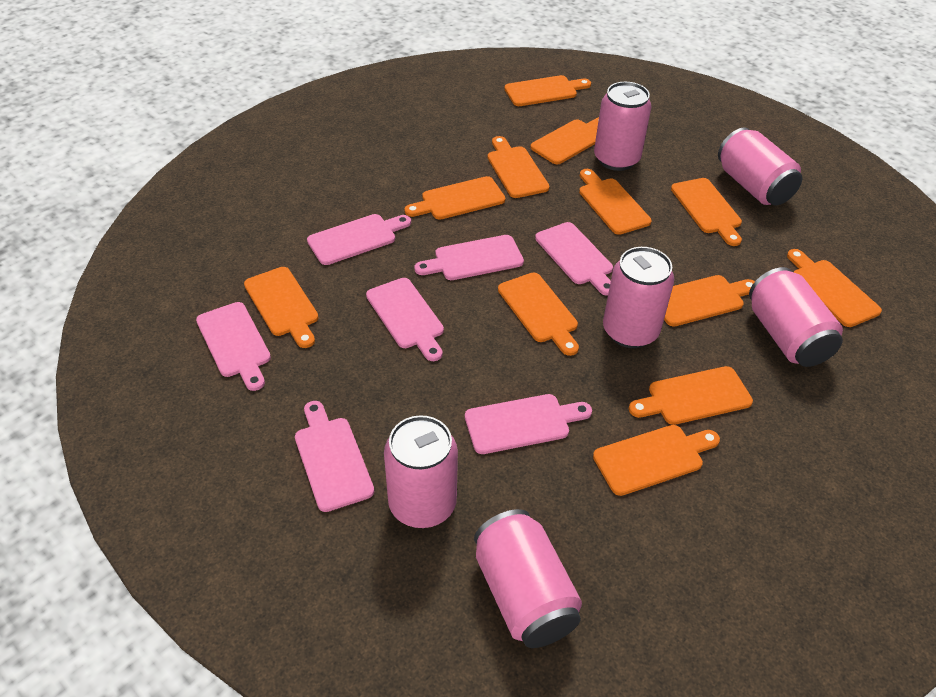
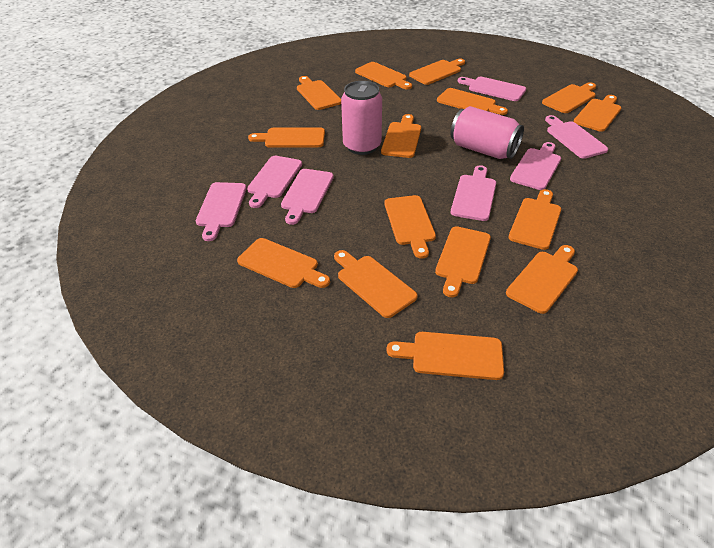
orange cutting board: [244,267,319,348] [405,176,505,220] [487,136,550,198] [498,273,579,356] [504,75,591,106] [530,117,599,164] [579,169,652,235] [593,425,720,496] [629,366,753,425] [664,275,755,327] [671,178,742,246] [787,249,882,327] = 12 -> [237,238,330,288] [248,127,325,147] [297,76,341,110] [334,250,418,318] [355,62,412,90] [381,114,421,158] [384,195,436,259] [386,332,504,380] [409,59,465,85] [435,226,491,297] [437,88,508,115] [506,245,578,314] [508,189,561,250] [542,82,596,113] [574,95,622,132] = 15
pink can: [384,415,458,528] [474,509,582,648] [594,82,652,171] [603,247,674,348] [718,127,802,206] [749,267,843,367] = 6 -> [341,81,382,155] [451,106,524,159] = 2

